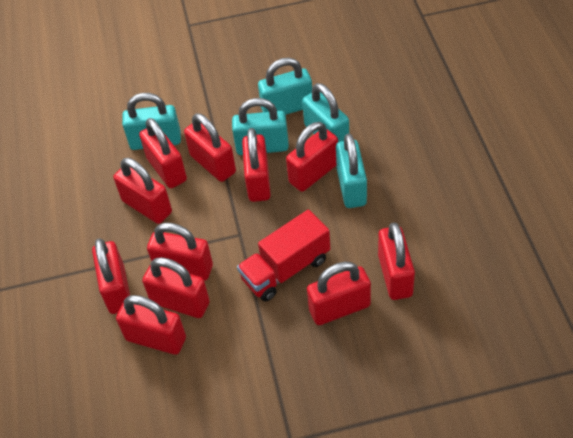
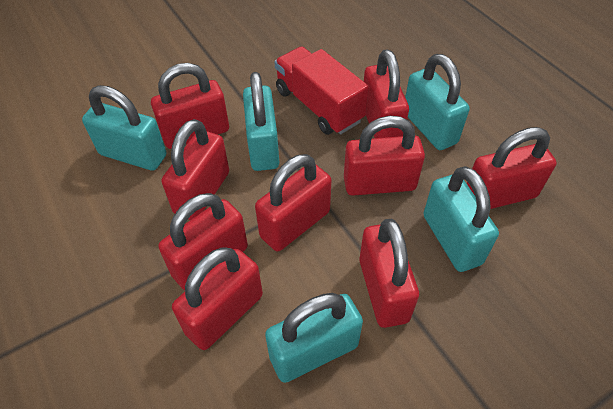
red padlock: [92,238,130,314] [113,158,172,224] [116,295,186,355] [139,118,187,188] [142,257,210,318] [147,223,213,281] [184,113,236,182] [242,128,271,202] [286,122,338,192] [307,262,371,325] [378,222,415,300] = 11 -> [151,63,229,149] [158,193,248,290] [162,119,229,220] [172,247,263,350] [255,154,332,251] [344,116,425,196] [359,219,419,328] [364,49,409,138] [466,127,557,209] = 9

